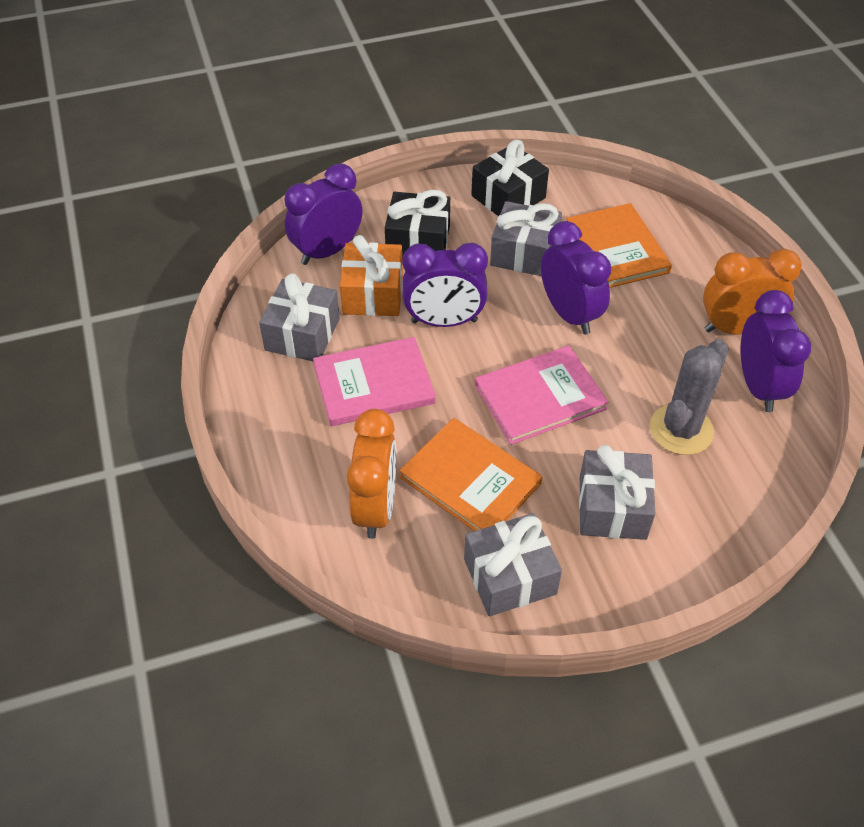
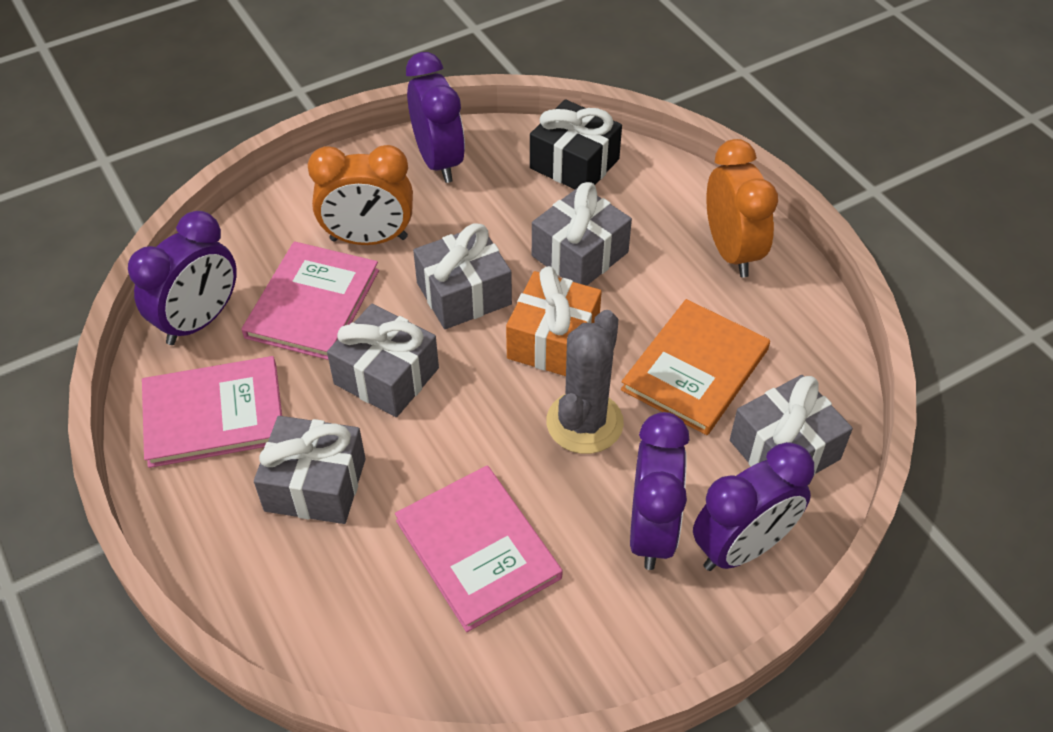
black gift: [385,190,450,258] [471,140,549,216] = 2 -> [530,99,622,189] = 1
grey gift: [259,273,340,362] [464,513,562,616] [490,201,562,276] [579,445,655,540] = 4 -> [254,416,366,524] [327,304,439,417] [413,223,512,329] [532,182,632,286] [730,375,853,475] = 5
orange book: [399,418,542,531] [566,203,672,288] = 2 -> [621,299,770,435] = 1
pink book: [313,337,436,426] [475,346,608,445] = 2 -> [142,356,282,468] [241,241,379,360] [395,465,563,632] = 3

